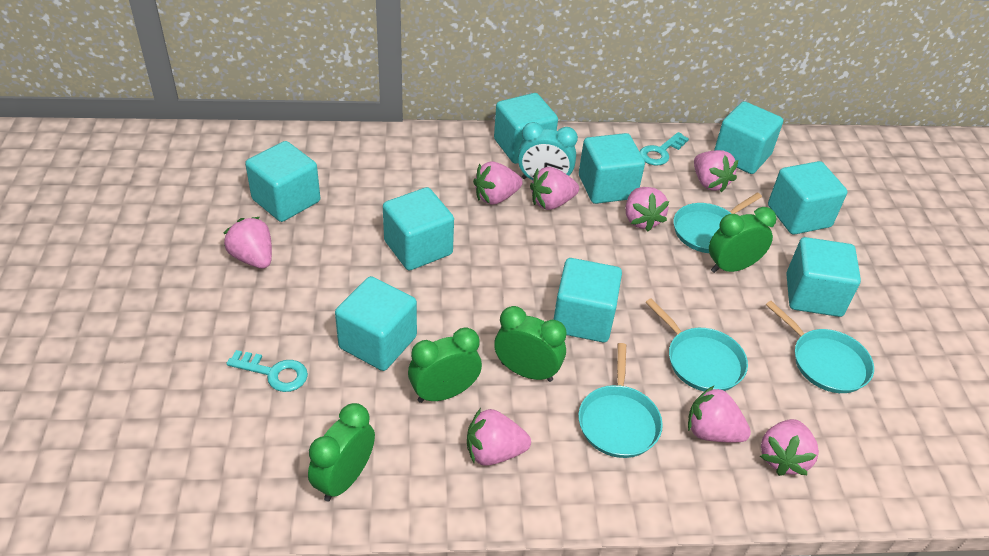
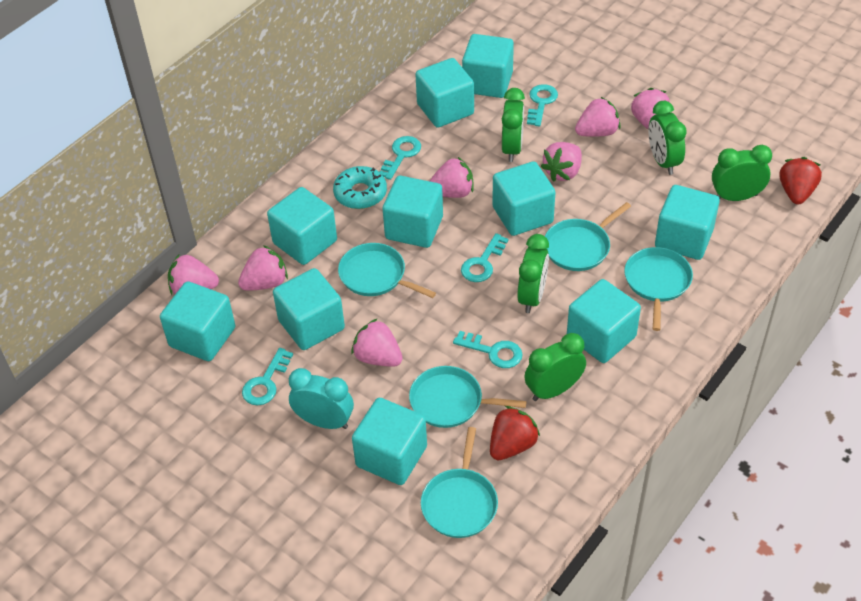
green clock: [308,403,375,501] [408,327,482,403] [494,306,567,382] [709,207,776,273] = 4 -> [502,88,525,162] [517,234,549,313] [524,333,586,401] [649,101,687,175] [712,145,772,201] = 5
pink strawberry: [224,217,272,269] [467,408,531,466] [473,161,523,205] [530,167,579,210] [625,187,669,232] [688,385,751,442] [694,150,738,193] [760,419,819,476] = 8 -> [168,255,219,295] [238,245,288,291] [351,318,403,367] [430,157,473,198] [541,142,582,182] [575,97,621,137] [631,88,670,130] = 7
red strawberry: none = 0 -> [490,406,540,460] [780,157,822,204] = 2
turquoise cube: [245,141,320,222] [335,276,417,371] [383,187,454,271] [494,93,558,164] [553,258,622,342] [579,133,645,204] [714,101,783,174] [768,161,847,235] [786,237,861,317] = 9 -> [160,281,235,361] [267,187,337,265] [273,268,345,350] [352,398,427,485] [383,176,443,248] [415,58,474,128] [462,34,514,98] [492,161,556,236] [567,279,641,363] [655,185,720,260] = 10
turquoise donut: none = 0 -> [333,166,387,209] = 1
turquoise key: [226,350,308,392] [640,132,689,165] = 2 -> [242,348,293,405] [380,136,421,180] [453,331,523,368] [461,233,509,282] [527,84,558,127] = 5
turquoise pan: [578,343,663,458] [646,299,748,392] [673,192,762,253] [766,301,874,393] = 4 -> [338,243,436,298] [409,366,527,428] [421,427,498,538] [545,202,631,271] [624,247,693,331] = 5

